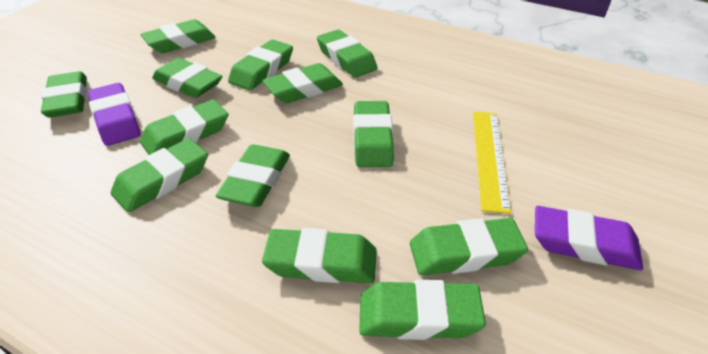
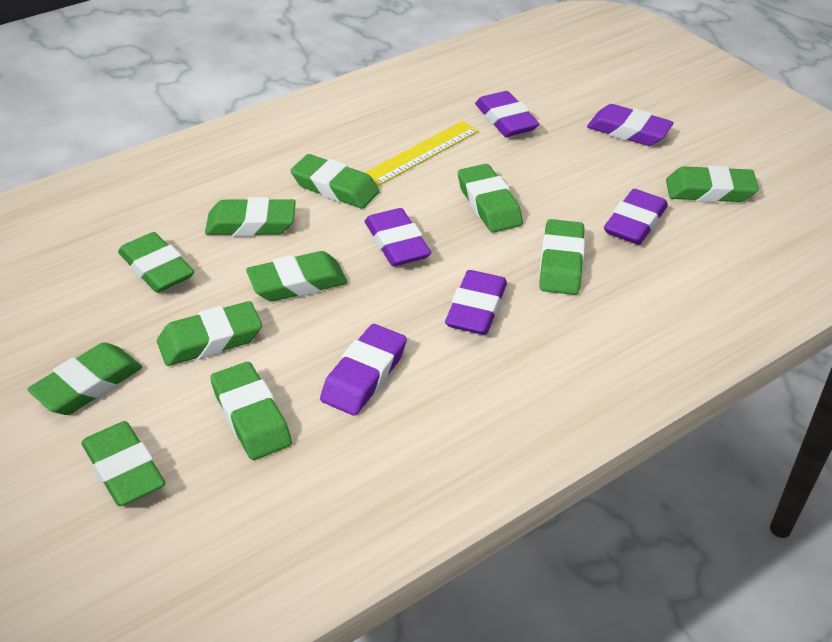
green eraser: [41,71,87,118] [111,138,208,212] [140,19,216,53] [140,99,228,155] [152,58,222,98] [216,144,290,207] [228,40,293,90] [262,63,343,103] [262,228,377,283] [317,30,377,78] [353,101,394,167] [359,280,486,340] [410,218,528,275] = 13 -> [27,342,142,415] [81,421,166,506] [118,232,194,293] [157,301,262,366] [205,197,296,236] [210,362,292,460] [246,251,348,301] [290,154,380,209] [458,164,523,233] [539,219,585,295] [666,166,759,202] = 11
purple eraser: [88,83,141,146] [535,206,643,270] = 2 -> [320,324,407,416] [365,208,431,266] [445,270,507,335] [475,91,539,137] [587,104,674,146] [604,189,668,245] = 6

